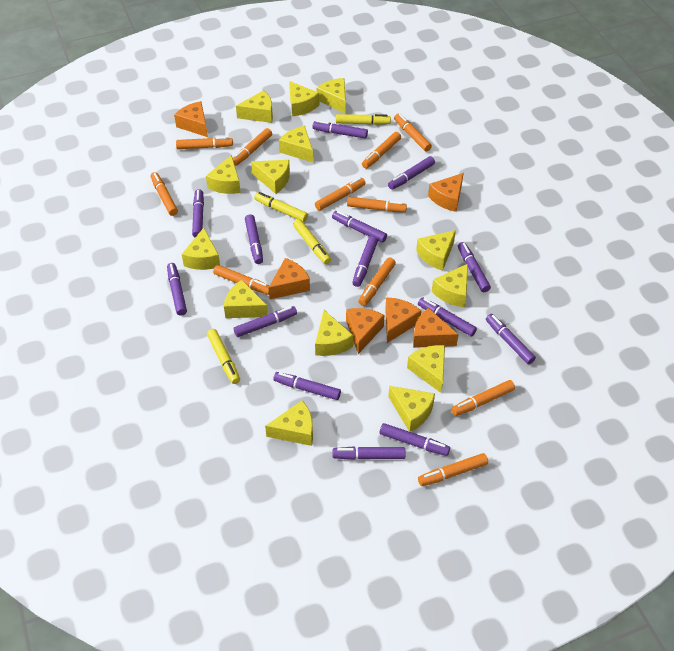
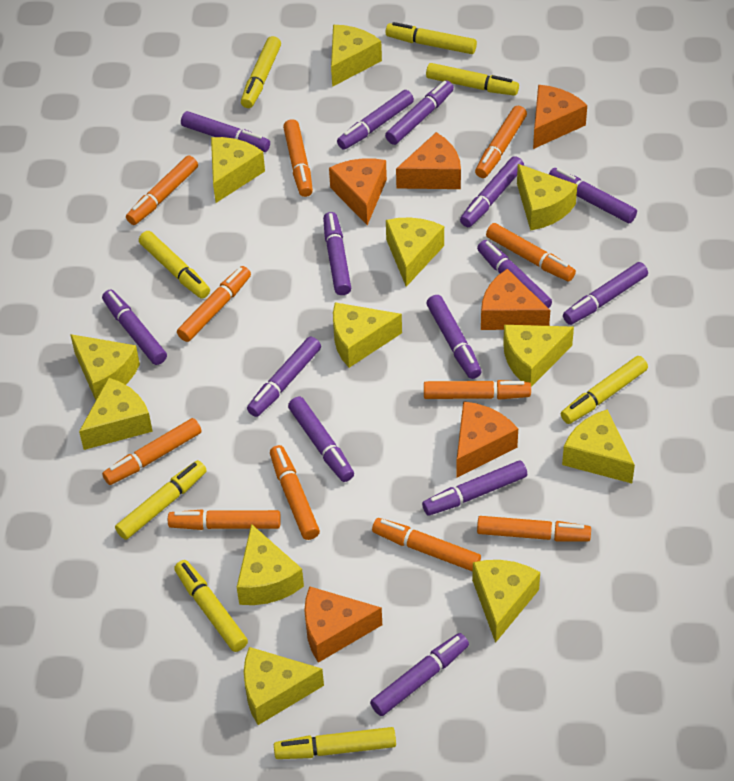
yellow cheese: [182,228,220,270] [206,155,241,194] [224,280,268,318] [236,90,273,123] [251,160,290,194] [265,400,313,446] [279,126,313,162] [289,81,319,116] [315,310,353,356] [316,78,346,113] [388,386,435,432] [407,345,445,393] [416,230,456,271] [432,264,468,307] = 14 -> [70,334,140,400] [79,377,153,450] [211,137,265,203] [237,524,304,605] [244,647,324,725] [331,25,382,87] [333,302,402,368] [386,218,444,287] [472,560,540,643] [503,325,574,387] [517,164,577,231] [562,409,635,483] = 12
yellow marker: [207,329,240,384] [254,192,308,222] [293,219,331,264] [336,114,391,125] = 4 -> [115,460,207,540] [139,231,210,299] [174,560,248,652] [241,36,281,108] [274,727,396,759] [386,22,477,54] [426,63,519,96] [561,356,648,424] = 8

